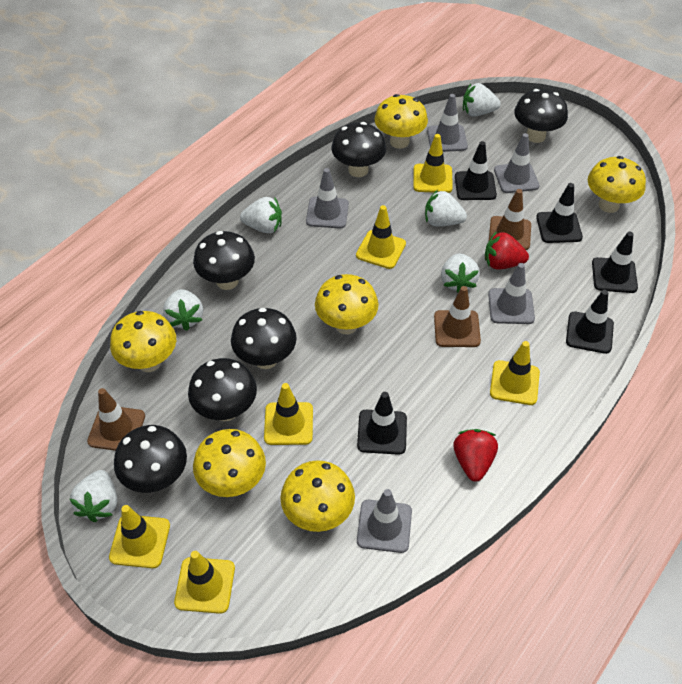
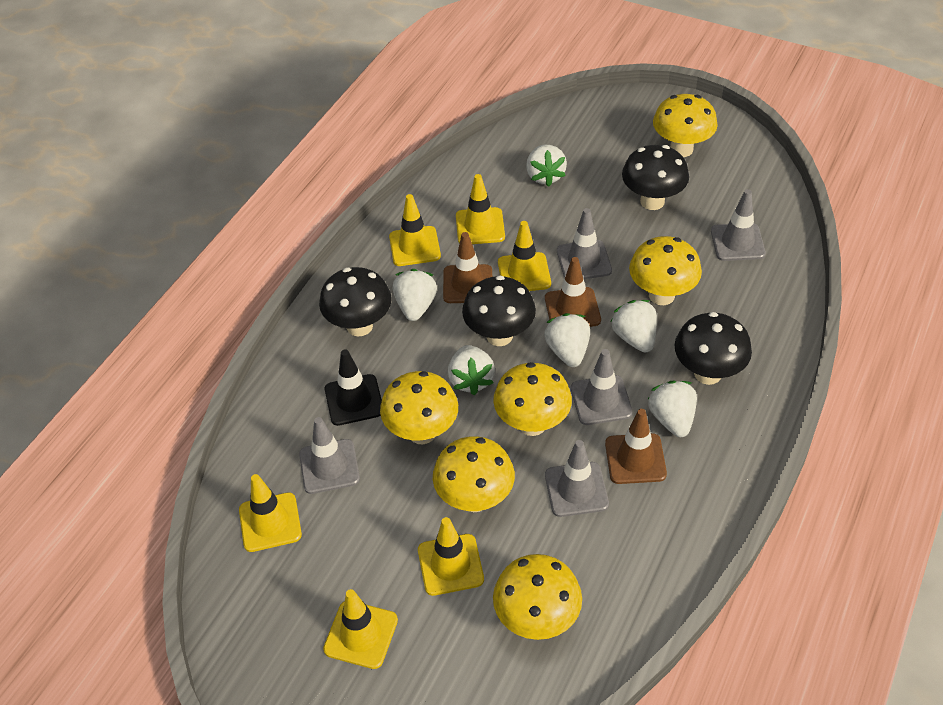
black mushroom: [114,425,187,493] [188,358,257,421] [193,231,255,290] [231,308,297,369] [331,122,386,177] [514,89,568,143] = 6 -> [319,267,392,337] [462,275,536,346] [622,145,689,210] [675,312,752,385] = 4
black traffic cone: [357,392,407,455] [455,141,497,200] [536,183,583,243] [566,290,614,354] [592,232,638,293] = 5 -> [325,349,382,426] = 1
red strawberry: [453,429,498,482] [485,231,529,270] = 2 -> none = 0

